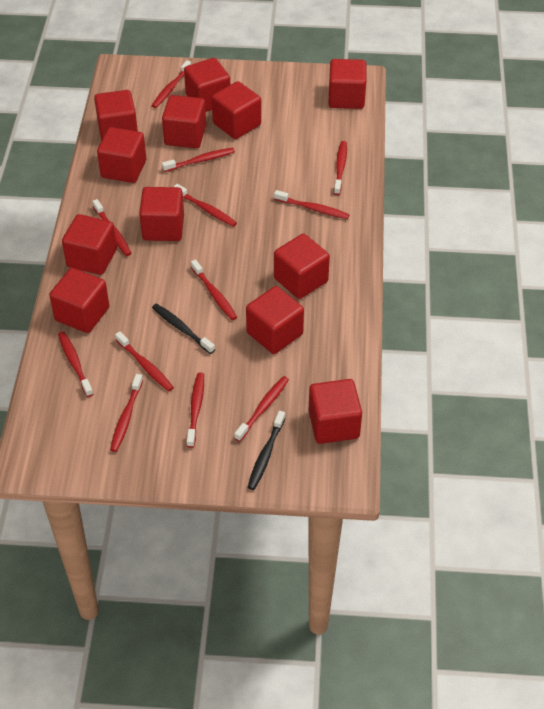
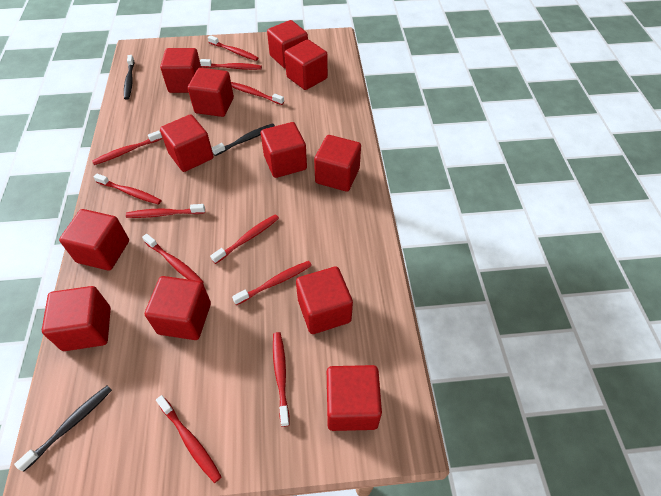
black toothbrush: [152,304,215,354] [247,411,285,490] = 2 -> [14,386,112,471] [124,55,134,100] [212,123,275,156] = 3
red toothbrush: [58,331,93,397] [92,199,132,256] [110,374,143,452] [115,331,174,392] [152,60,191,108] [162,148,235,172] [174,184,237,227] [187,372,204,448] [191,259,237,320] [234,376,289,442] [274,190,350,219] [334,141,347,195] = 12 -> [92,130,162,165] [94,174,161,205] [126,204,205,218] [142,234,203,283] [156,395,222,483] [200,59,262,70] [208,35,258,61] [210,214,279,264] [231,82,284,105] [232,261,312,305] [273,332,290,427] = 11

